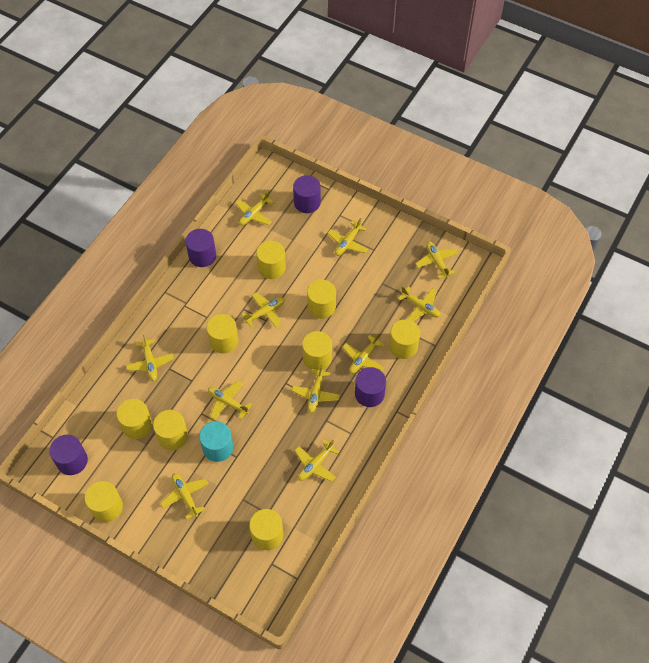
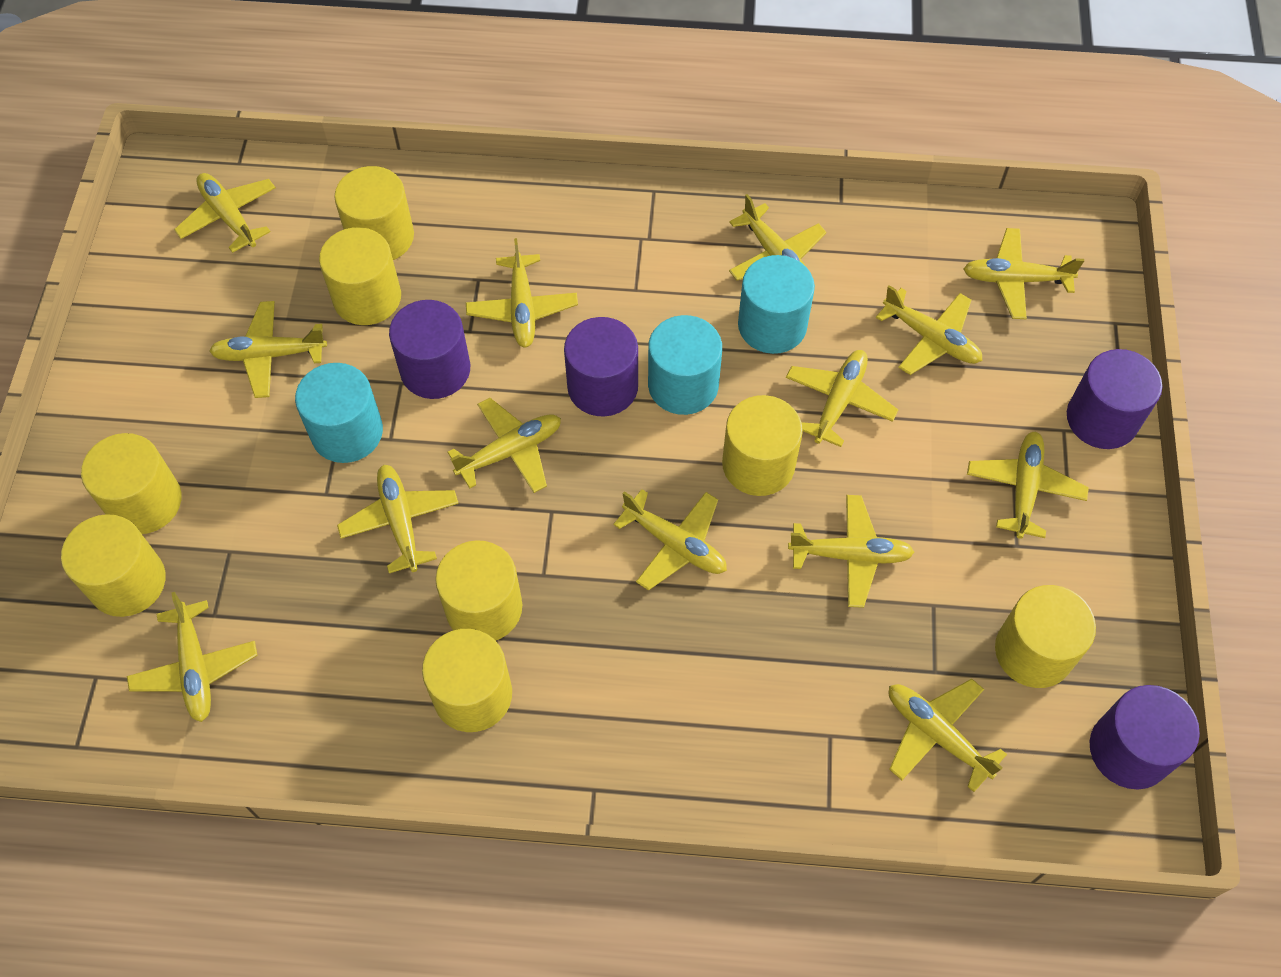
turquoise cylinder: [199,421,233,462] = 1 -> [295,363,383,463] [648,315,722,415] [738,255,815,354] = 3
yellow cylinder: [84,481,123,522] [117,399,152,439] [153,410,188,450] [207,314,238,353] [249,509,284,550] [256,240,286,279] [302,331,332,370] [307,280,336,319] [389,319,420,359] = 9 -> [61,514,166,617] [81,433,182,534] [319,227,401,325] [334,166,414,260] [422,629,512,732] [435,540,522,641] [722,395,803,496] [995,585,1096,688] = 8
yellow plane: [126,334,174,381] [160,473,209,519] [208,380,252,420] [235,191,274,226] [241,292,285,328] [292,364,340,413] [295,439,339,482] [328,218,368,256] [343,333,385,374] [398,286,441,321] [416,241,458,278] = 11 -> [127,592,258,722] [174,173,276,253] [209,301,327,398] [337,465,459,573] [447,398,561,493] [466,238,578,348] [613,489,727,591] [729,194,826,280] [786,350,898,447] [788,495,914,608] [876,285,982,375] [889,679,1007,792] [963,228,1084,319] [967,432,1089,539] = 14

